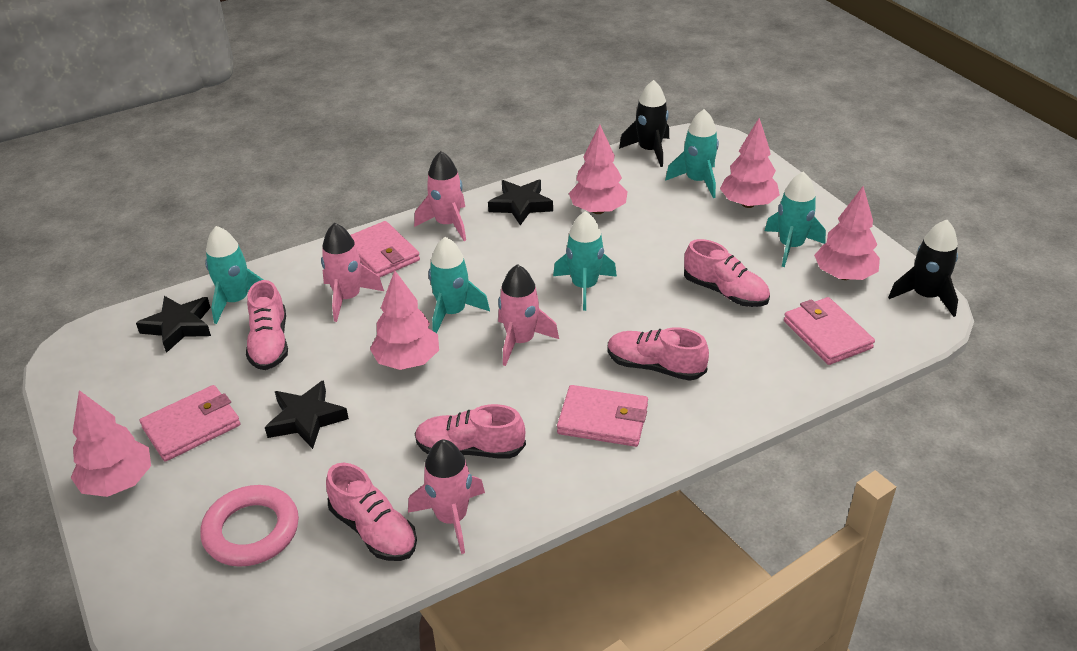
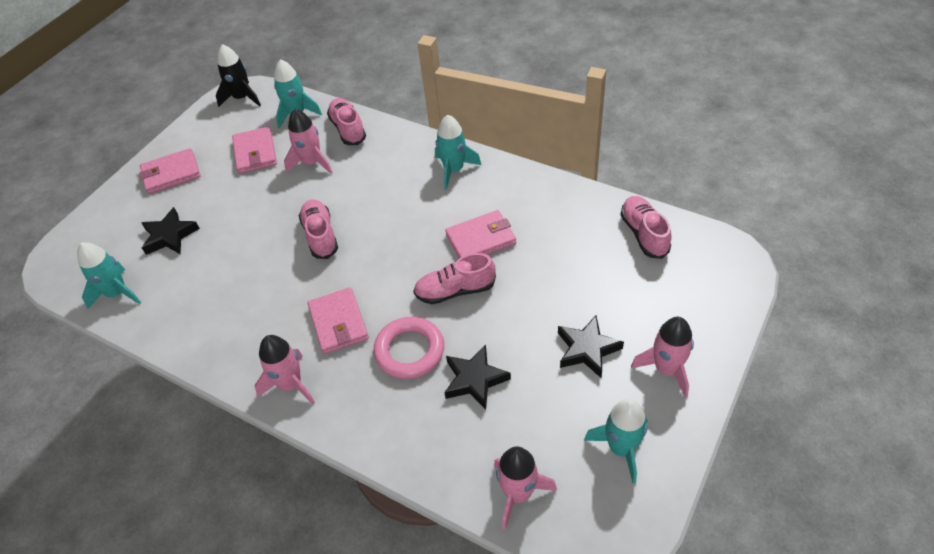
black rocket: [619,80,669,167] [888,220,958,317] = 2 -> [216,44,261,107] = 1
pink shoe: [246,280,288,370] [326,463,417,561] [415,404,526,459] [608,327,709,381] [684,239,770,307] = 5 -> [299,199,338,259] [327,98,366,145] [413,253,496,304] [621,196,671,259] = 4
pink tree: [71,390,151,497] [370,270,439,370] [569,124,628,214] [720,118,780,208] [814,186,880,280] = 5 -> none = 0
turquoise rocket: [205,226,263,324] [428,237,490,333] [553,211,617,311] [665,109,719,198] [765,171,826,267] = 5 -> [77,242,141,309] [274,59,322,129] [435,115,481,190] [584,399,648,484] = 4

